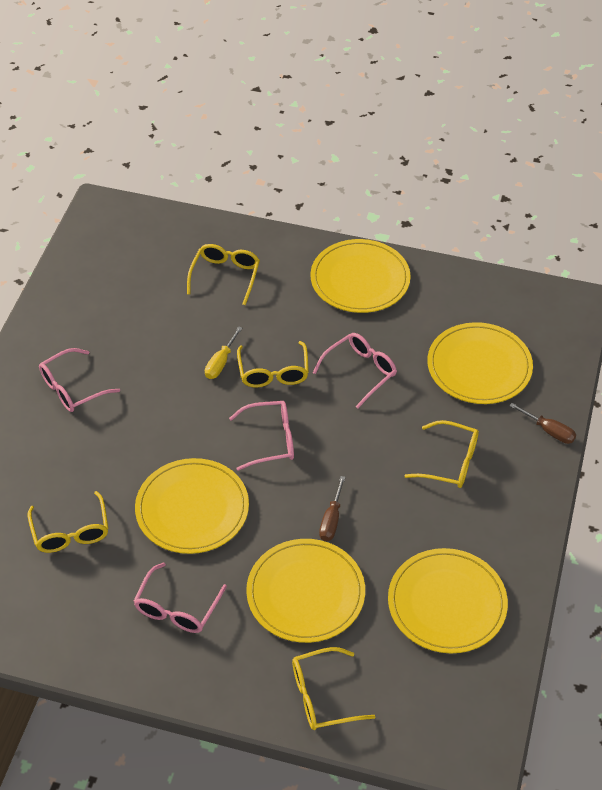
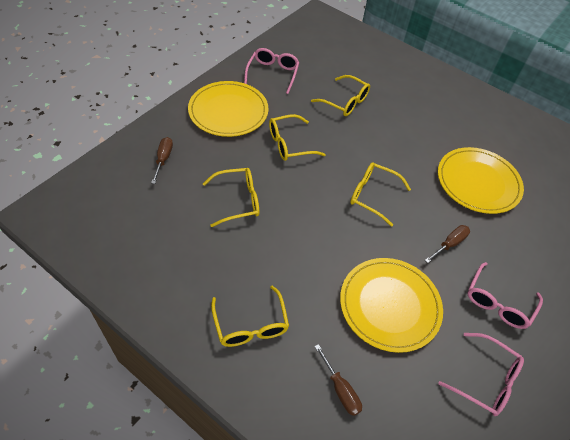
brown screwdriver: [319,476,345,541] [509,403,576,444] = 2 -> [151,137,173,184] [314,344,362,416] [425,225,470,263] = 3
pink glasses: [39,348,120,412] [133,562,227,633] [229,401,294,471] [313,333,397,408] = 4 -> [244,48,299,94] [438,333,524,416] [467,262,543,329] = 3
yellow plate: [135,458,249,554] [246,539,365,643] [311,239,411,313] [388,548,508,653] [427,322,533,404] = 5 -> [188,81,268,137] [340,258,443,353] [438,147,524,214] = 3
yellow screwdriver: [205,326,242,379] = 1 -> none = 0

